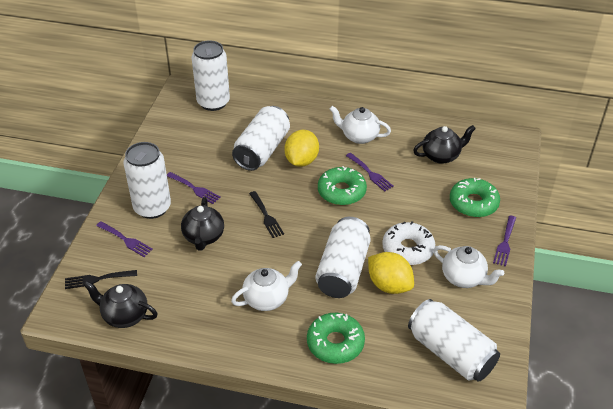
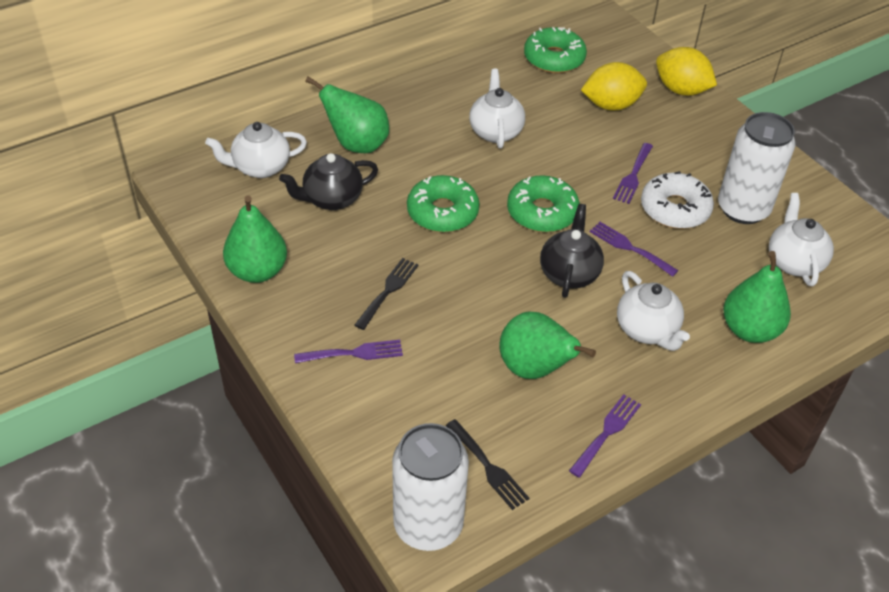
black teapot: [84,281,158,328] [181,197,224,251] [413,125,476,164] = 3 -> [279,153,378,210] [540,204,604,298] = 2
green pear: none = 0 -> [223,196,287,283] [305,77,389,153] [499,311,596,379] [723,251,791,343] = 4
white can: [124,142,171,219] [192,40,230,111] [232,106,290,171] [315,217,371,298] [408,299,500,382] = 5 -> [392,423,469,551] [718,112,795,224] = 2
white teapot: [231,261,302,311] [330,106,391,144] [433,245,504,288] = 3 -> [205,122,307,178] [469,69,525,149] [617,271,690,351] [769,193,834,286] = 4

